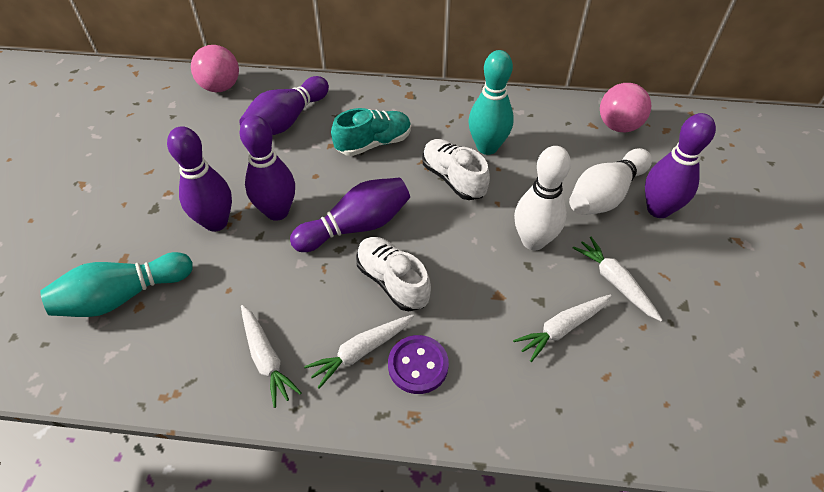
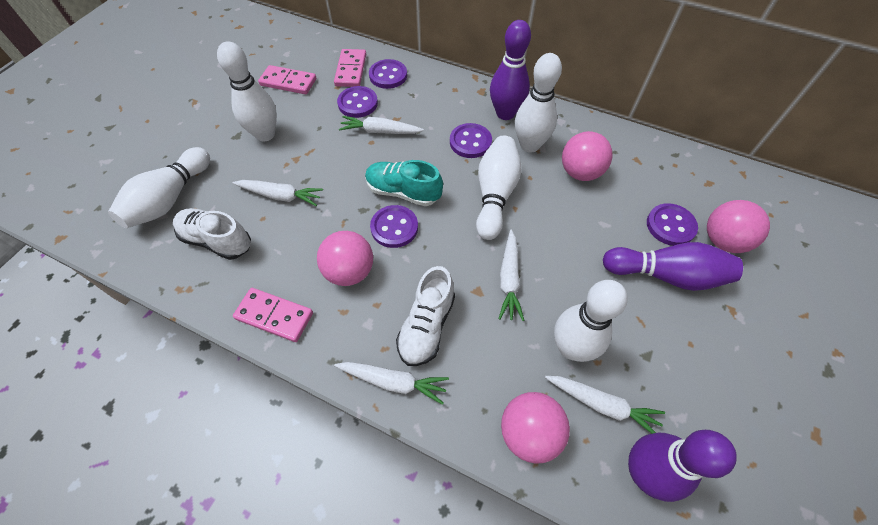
pink ball: [191,45,239,92] [600,83,651,132] = 2 -> [317,231,373,286] [501,392,570,464] [562,131,613,181] [707,200,770,253] = 4
pink domino: none = 0 -> [233,288,313,342] [258,65,316,94] [334,49,366,87] = 3
purple bowling pin: [167,126,232,232] [239,76,329,135] [239,115,295,221] [290,177,410,252] [645,113,716,218] = 5 -> [490,20,531,120] [603,242,743,291] [628,430,737,502] = 3
purple button: [388,335,449,394] = 1 -> [337,86,378,118] [369,59,407,89] [370,205,418,248] [450,123,492,158] [647,203,698,246] = 5
turquoise bowling pin: [40,252,193,317] [469,50,514,155] = 2 -> none = 0
white bowling pin: [514,146,571,250] [569,148,652,215] = 2 -> [108,147,210,228] [217,41,277,141] [476,136,521,240] [515,53,562,153] [554,280,628,362] = 5
white carrot: [241,305,302,408] [304,315,414,389] [513,294,612,362] [573,237,662,321] = 4 -> [233,180,323,206] [334,362,449,405] [339,116,424,134] [499,230,524,321] [545,376,665,434] = 5

